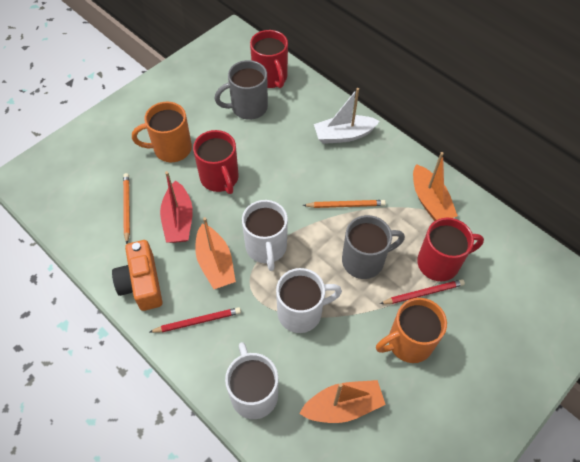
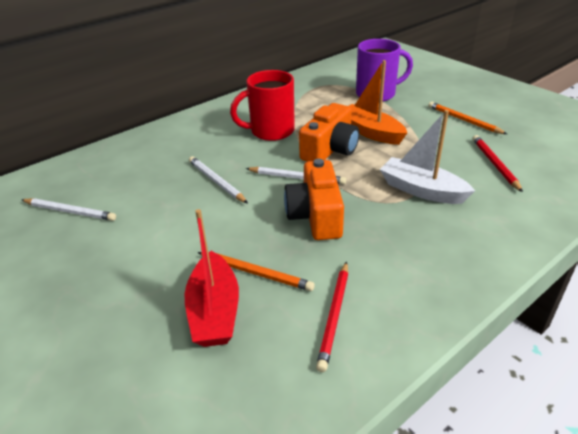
grey mug: [215,60,268,120] [342,215,405,279] = 2 -> none = 0
orange boat: [195,217,236,289] [299,380,386,423] [413,152,458,221] = 3 -> [349,60,407,145] = 1
orange camera: [112,240,162,311] = 1 -> [284,159,344,240] [299,103,359,162] = 2
orange mug: [132,101,192,162] [376,298,447,363] = 2 -> none = 0
purple mug: none = 0 -> [356,39,413,102] = 1
red mug: [193,130,239,194] [250,30,288,88] [417,218,484,281] = 3 -> [230,70,295,141] = 1
white mug: [225,342,278,419] [242,200,288,271] [276,268,342,333] = 3 -> none = 0
white pencil: none = 0 -> [22,198,116,221] [189,156,248,203] [246,167,346,185] = 3

